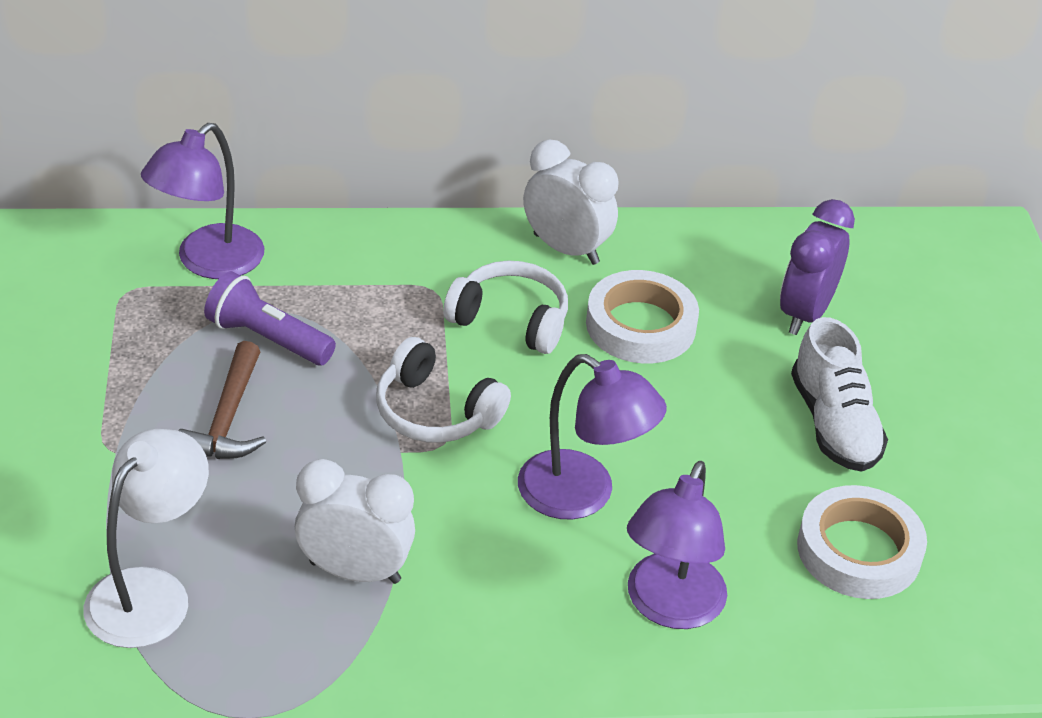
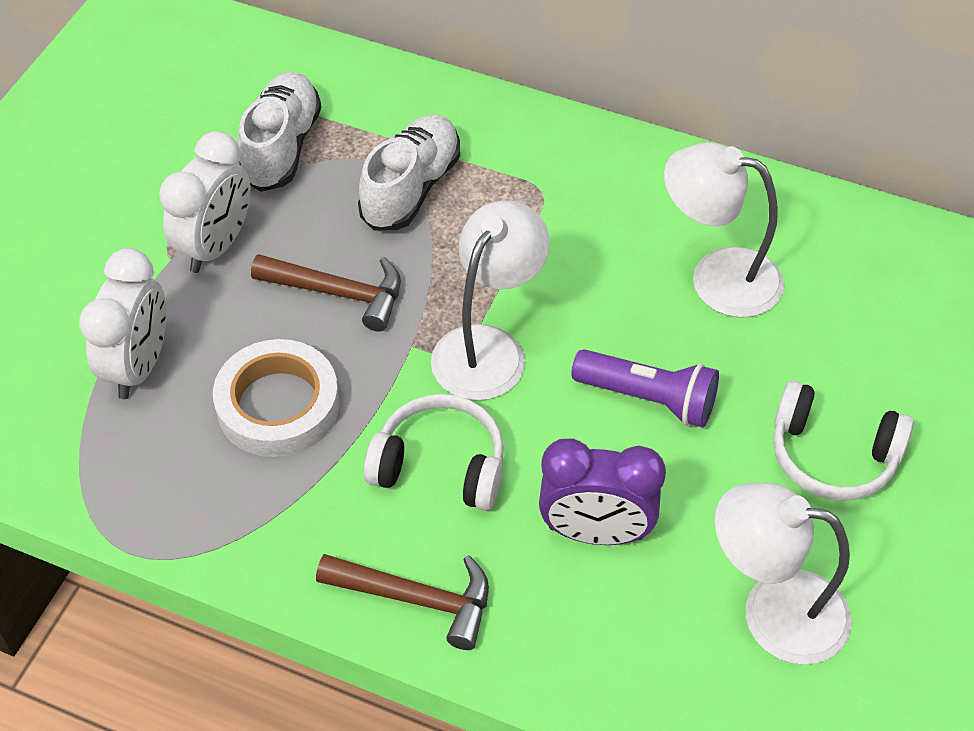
brown hammer: [178,341,266,459] = 1 -> [251,254,401,332] [316,554,489,650] = 2
purple lamp: [141,123,264,279] [518,354,667,520] [627,461,727,629] = 3 -> none = 0
white lamp: [83,429,209,648] = 1 -> [431,201,550,401] [664,142,784,318] [715,483,852,665] = 3
white shoe: [791,317,888,472] = 1 -> [238,72,321,192] [358,114,460,231] = 2
white tape: [586,270,699,363] [797,485,927,599] = 2 -> [213,339,340,457] = 1

